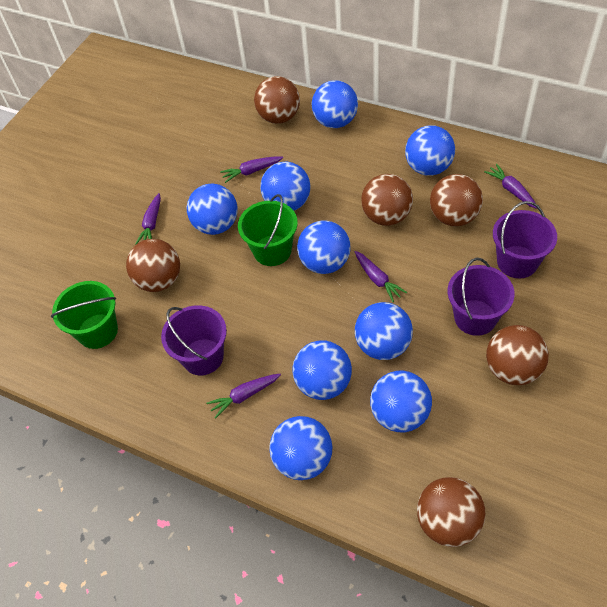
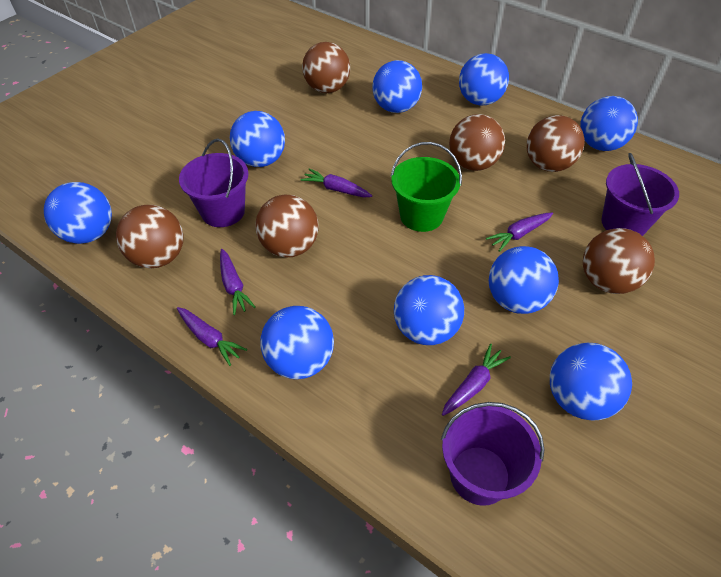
green bucket: [51,281,118,349] [238,194,298,266] = 2 -> [391,142,462,232] = 1

